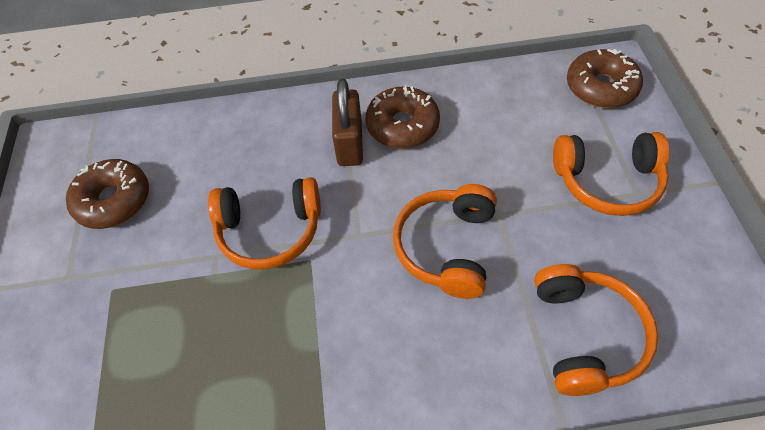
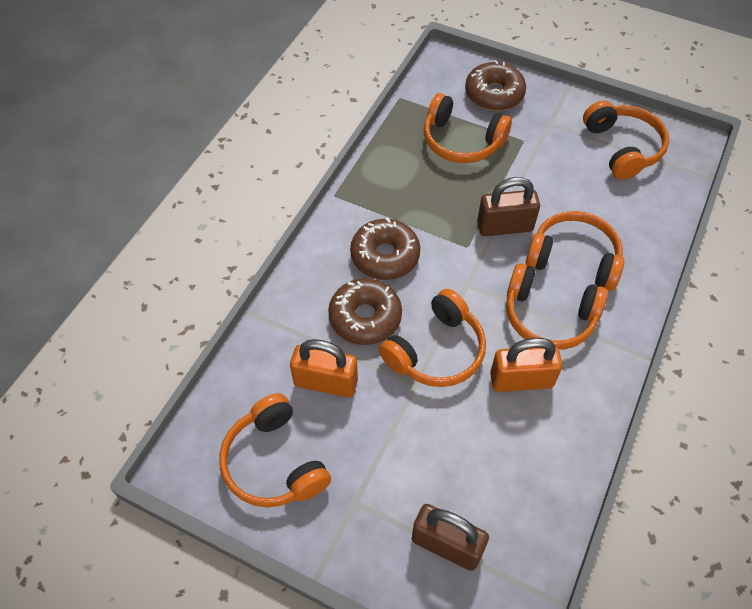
brown padlock: [332,79,363,166] = 1 -> [412,504,489,571] [477,177,540,236] = 2
orange headphones: [208,177,321,269] [393,184,497,299] [534,264,658,396] [553,132,669,216] = 4 -> [219,393,331,508] [379,289,486,387] [424,93,512,163] [506,263,608,350] [526,211,624,291] [583,100,669,180] = 6
orange padlock: none = 0 -> [290,339,358,398] [490,338,563,392] = 2

